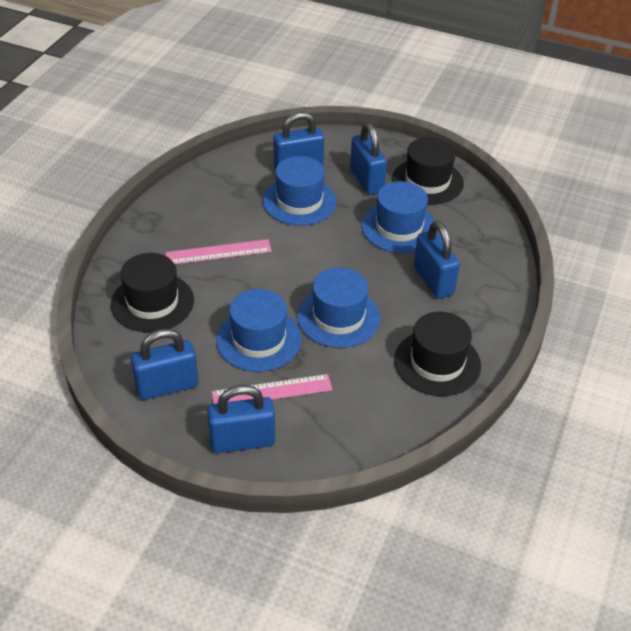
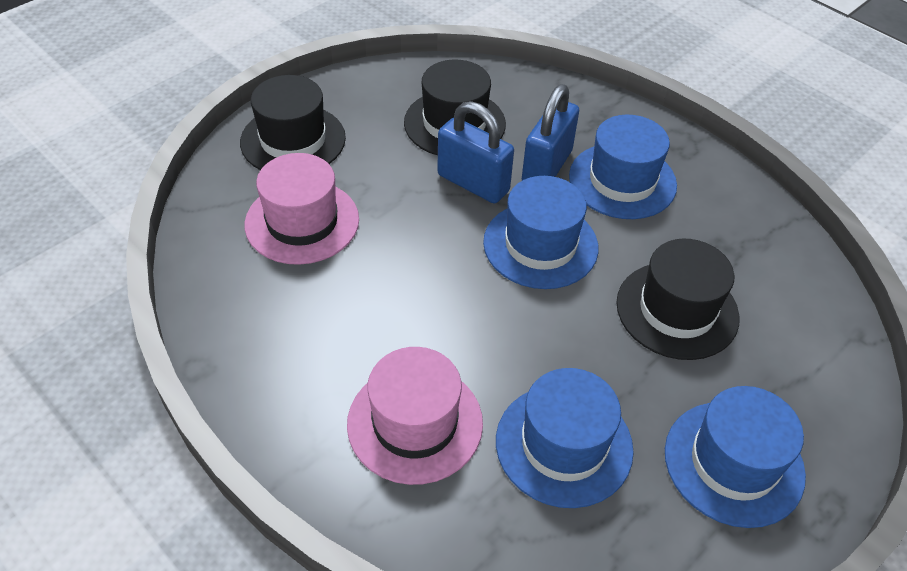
blue padlock: [131,329,199,400] [207,385,275,453] [273,112,324,169] [350,123,387,195] [414,221,460,299] = 5 -> [437,101,514,203] [522,84,579,181] = 2
pink hat: none = 0 -> [244,153,359,265] [347,347,483,485] = 2
pink ruler: [166,239,272,264] [211,374,332,404] = 2 -> none = 0

